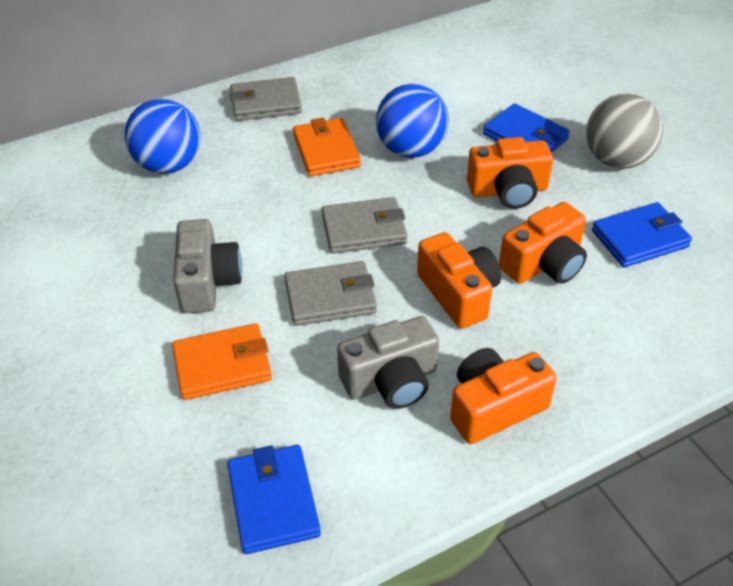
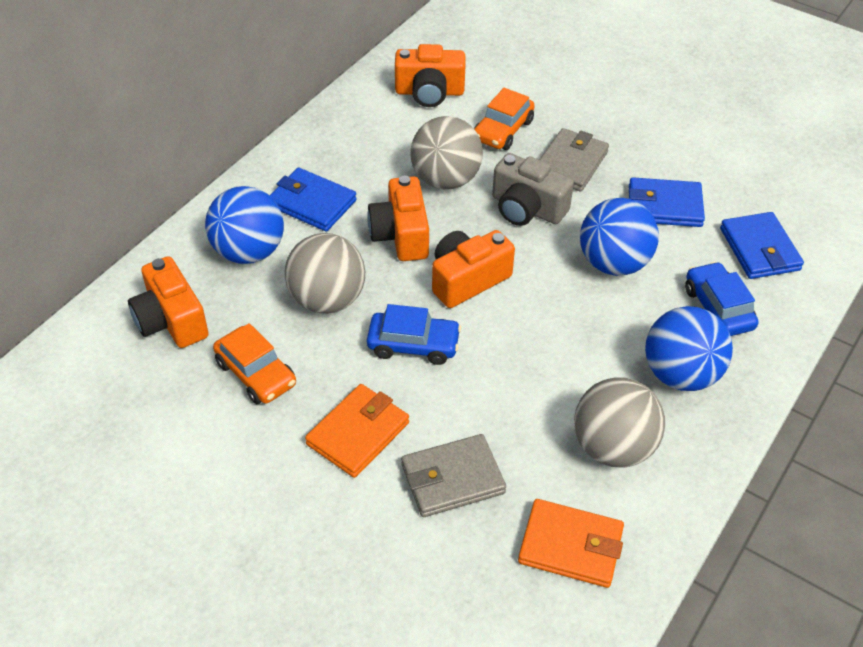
blue ball: [125,98,200,174] [376,84,449,158] = 2 -> [205,186,284,264] [580,198,659,276] [645,306,733,391] = 3
blue car: none = 0 -> [367,304,461,365] [685,262,759,336] = 2
grey ball: [586,93,663,169] = 1 -> [285,233,365,314] [410,116,483,189] [574,377,665,468] = 3
grey camera: [173,219,242,313] [337,316,439,409] = 2 -> [492,153,574,226] = 1
grey wallet: [229,77,302,121] [285,261,377,326] [321,197,407,254] = 3 -> [401,434,506,517] [540,128,609,192] = 2
orange car: none = 0 -> [213,323,296,404] [474,88,535,150] = 2

